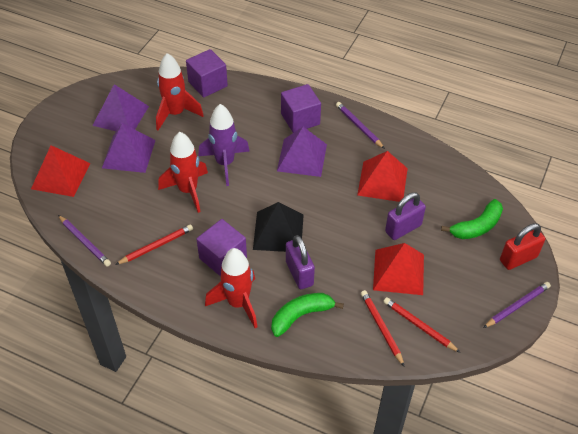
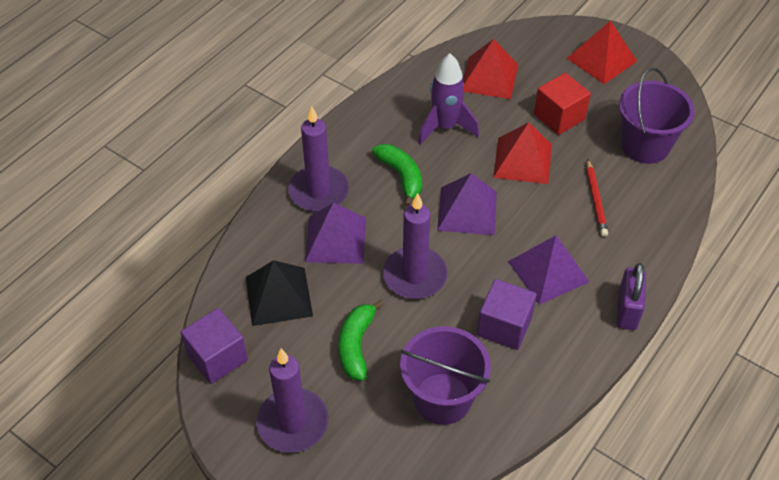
purple bucket: none = 0 -> [400,326,491,425] [619,68,695,164] = 2
purple candle: none = 0 -> [256,349,329,453] [288,106,349,212] [383,193,448,299] = 3
purple cube: [186,49,228,98] [196,219,247,277] [281,84,321,133] = 3 -> [180,308,248,384] [477,279,537,350] = 2
purple padlock: [286,235,315,289] [385,192,426,240] = 2 -> [617,263,646,330] = 1
purple pencil: [58,215,111,267] [336,102,385,149] [483,282,551,328] = 3 -> none = 0
red cube: none = 0 -> [534,73,591,135] = 1
red padlock: [500,223,545,270] = 1 -> none = 0
red pencil: [115,224,193,265] [361,290,405,367] [383,297,461,353] = 3 -> [586,159,608,237] = 1
red rocket: [156,53,204,130] [158,132,208,213] [205,248,257,328] = 3 -> none = 0

